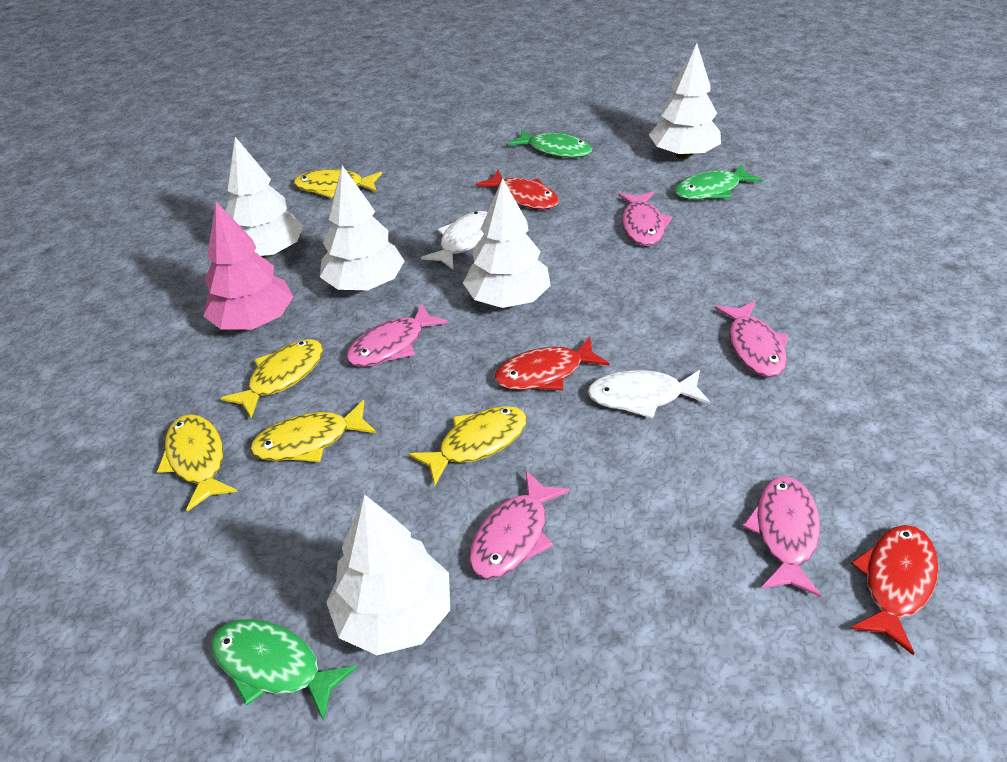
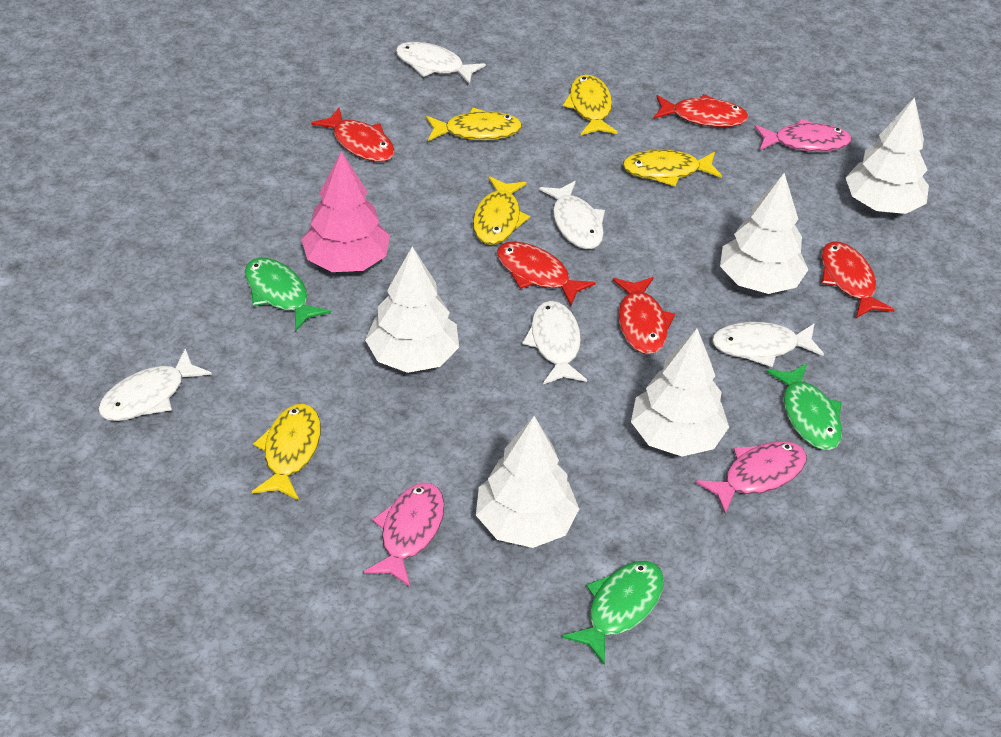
pink fish: [346,303,449,367] [469,471,570,579] [618,192,672,246] [715,301,788,377] [743,476,821,597] = 5 -> [364,483,444,587] [696,441,807,514] [755,119,852,152] = 3
red fish: [476,170,559,209] [494,337,610,390] [851,525,939,655] = 3 -> [311,108,395,162] [497,241,596,306] [613,277,675,354] [653,94,748,127] [821,242,894,318] = 5
white fish: [421,211,488,270] [587,370,710,419] = 2 -> [98,348,212,421] [396,42,486,84] [522,301,587,384] [539,181,605,249] [712,322,824,367] = 5

